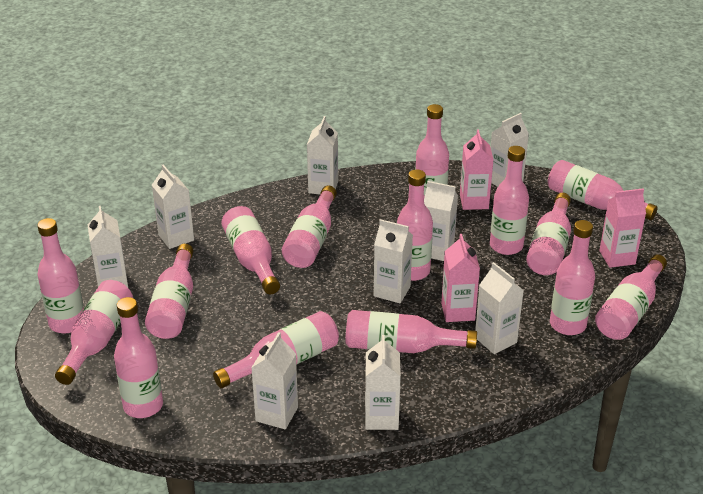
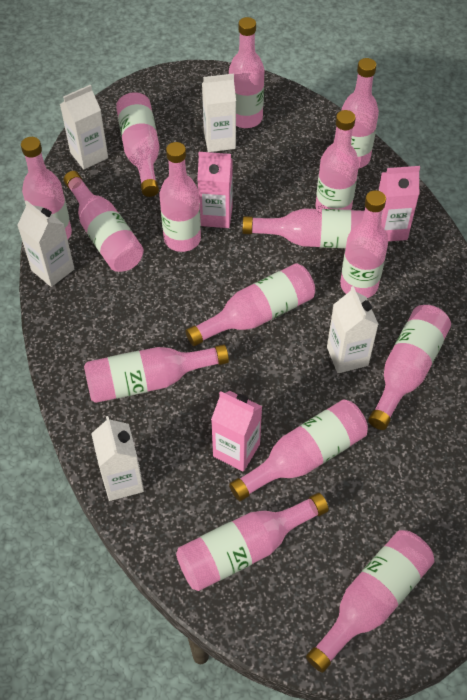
white carton: [88,206,128,287] [152,165,194,249] [251,332,298,429] [307,116,338,194] [365,335,401,430] [374,219,413,303] [424,181,458,261] [475,262,524,354] [491,113,529,187] = 9 -> [17,200,74,287] [60,85,108,169] [91,416,144,501] [202,74,236,152] [327,286,379,373] = 5

